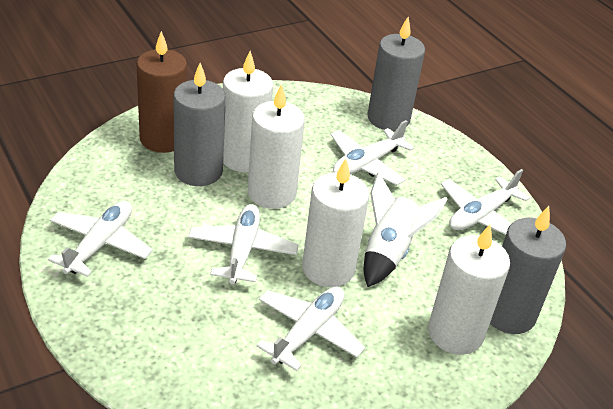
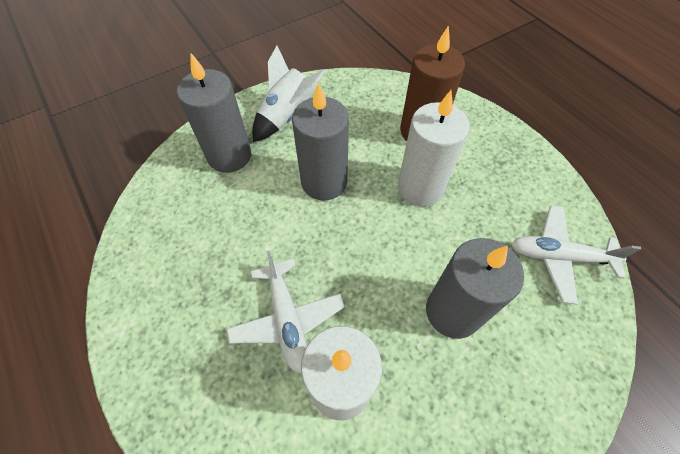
white candle: [223,51,273,172] [248,84,305,209] [302,159,369,287] [428,224,510,355] = 4 -> [301,326,382,420] [398,90,469,206] = 2
white plane: [48,201,153,277] [188,204,299,284] [256,287,365,371] [331,120,415,185] [441,169,530,235] = 5 -> [227,251,345,373] [511,205,641,305] = 2

